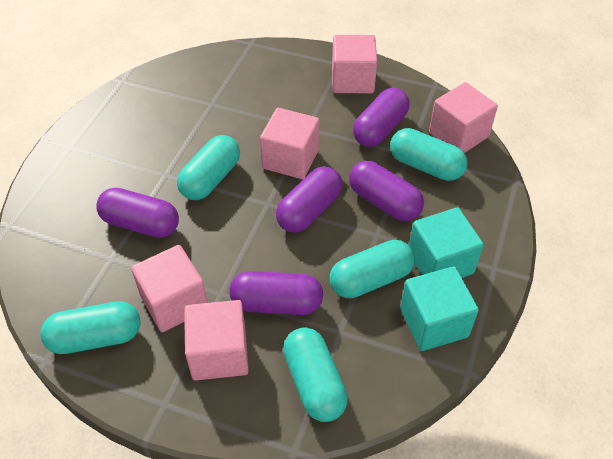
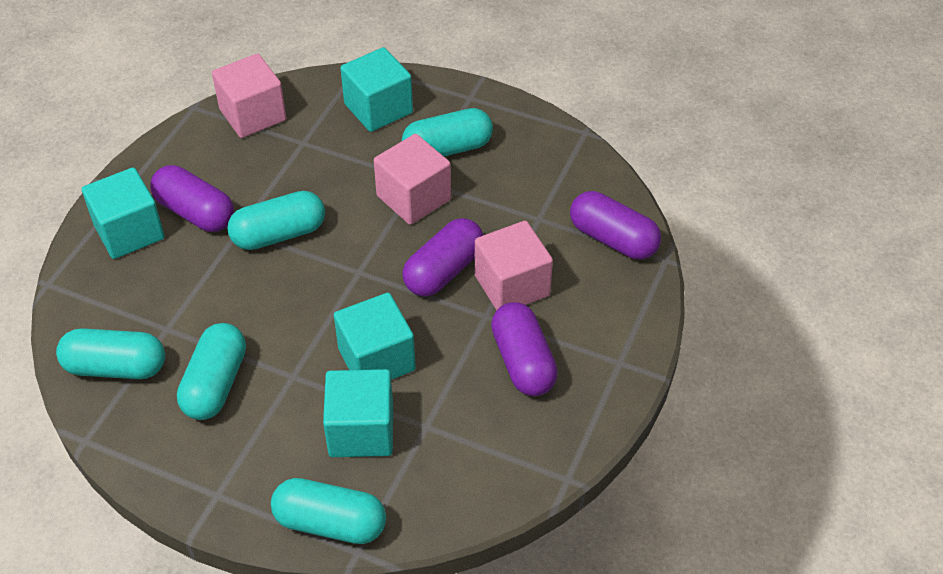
pink cube: [131,245,208,332] [184,300,249,381] [260,108,319,179] [332,35,377,93] [429,82,498,153] = 5 -> [212,53,286,138] [374,134,451,225] [475,221,553,310] = 3
purple capsule: [96,188,179,238] [230,271,323,315] [276,166,342,233] [349,161,424,221] [353,88,410,147] = 5 -> [150,165,234,232] [403,218,483,297] [491,302,558,396] [570,191,661,259] = 4
turquoise cube: [400,267,479,351] [409,207,484,278] = 2 -> [82,168,165,259] [323,369,393,457] [334,293,416,380] [340,47,413,132] = 4

